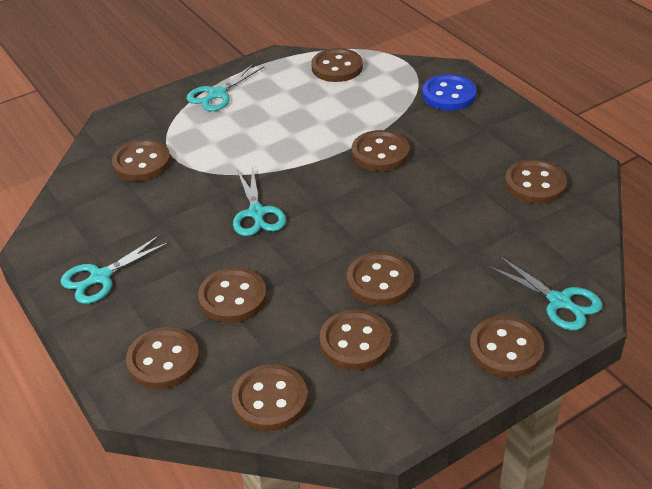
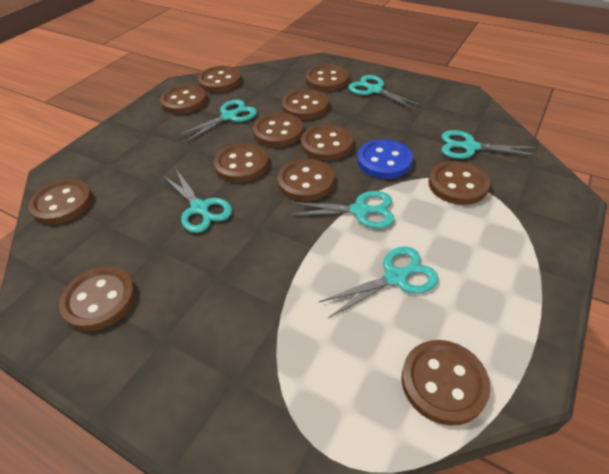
brown button: [112,140,171,181] [126,327,200,389] [198,268,267,323] [232,364,308,431] [311,48,363,82] [319,310,391,370] [347,252,414,306] [352,130,409,172] [469,316,544,378] [505,159,567,204] = 10 -> [28,179,92,224] [59,267,136,331] [160,85,207,114] [198,66,241,92] [214,143,268,182] [253,113,303,147] [278,159,334,201] [282,89,329,120] [301,124,353,161] [305,64,349,91] [402,340,490,426] [429,161,490,205] = 12
turquoise scissors: [61,235,170,304] [187,63,264,111] [233,165,286,236] [488,256,603,330] = 4 -> [162,169,232,233] [177,100,257,142] [288,191,395,229] [319,247,439,318] [348,75,423,110] [441,130,539,159] = 6

